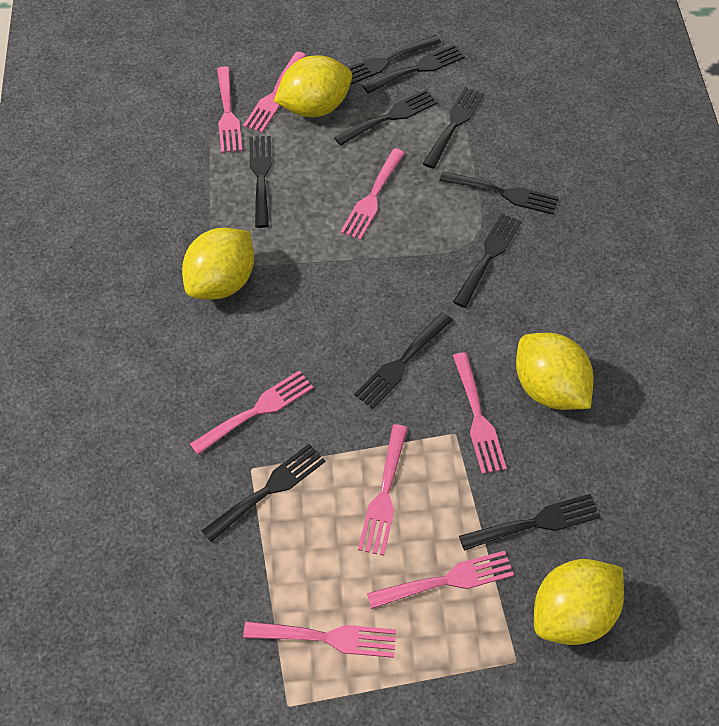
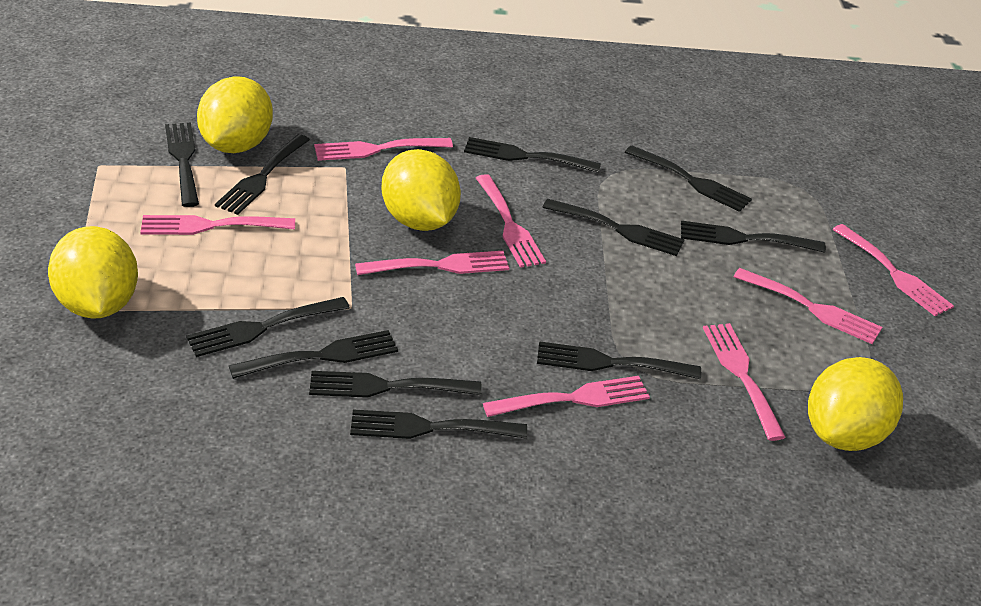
black fork: [201,444,325,542] [249,136,272,228] [334,90,438,146] [348,35,441,85] [354,312,453,409] [362,44,465,94] [423,87,484,169] [439,171,559,215] [453,213,522,308] [459,494,601,551] = 10 -> [165,123,199,207] [186,297,350,357] [215,134,310,215] [229,330,398,379] [309,371,482,398] [350,409,527,439] [464,137,601,173] [537,341,701,379] [542,199,685,256] [625,146,752,212] [681,221,826,253] = 11

